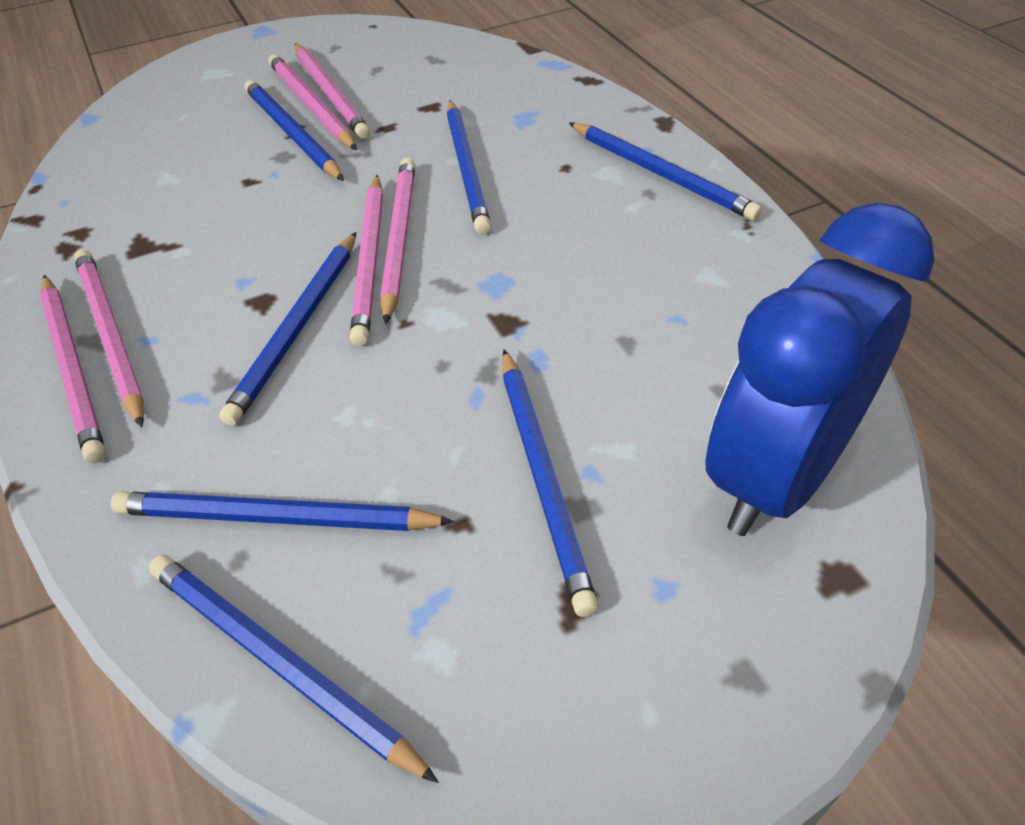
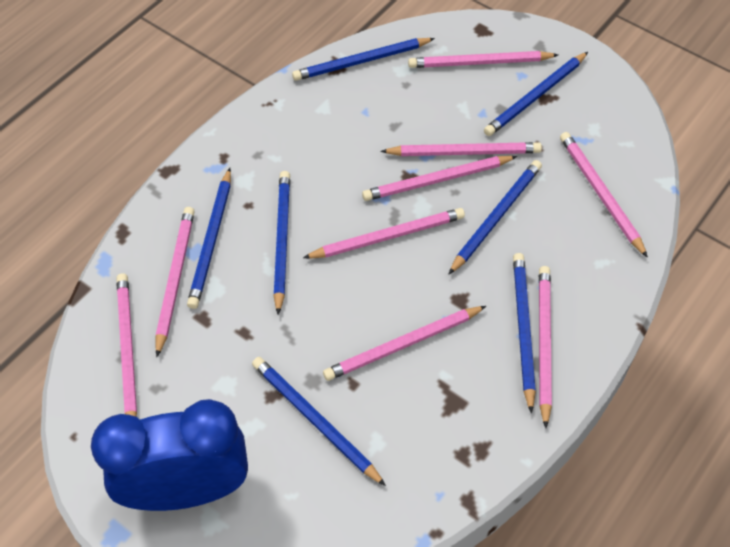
pink pencil: [40,275,106,463] [74,249,144,427] [269,54,357,150] [295,43,370,139] [350,175,383,346] [380,158,415,324] = 6 -> [116,273,137,417] [156,207,195,357] [303,208,465,259] [323,306,486,381] [362,156,517,201] [380,142,542,156] [408,51,558,68] [539,266,552,428] [560,132,648,258] = 9

